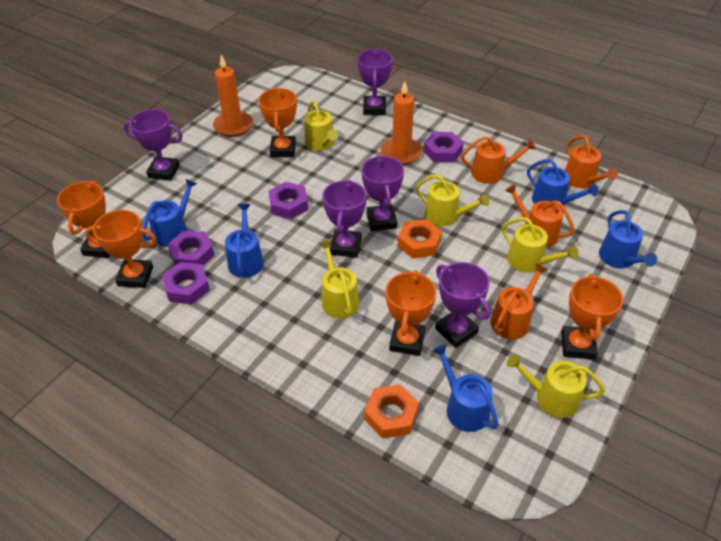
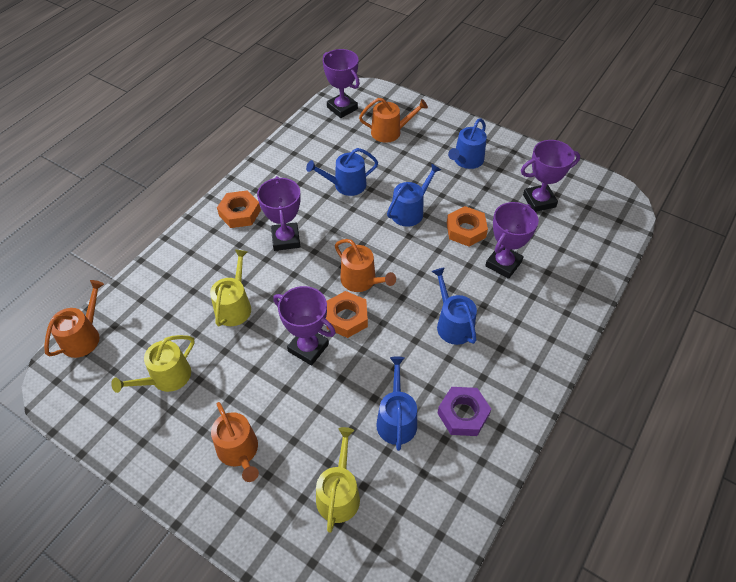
orange candle: [213,54,253,137] [381,81,423,165] = 2 -> none = 0
orange nut: [364,384,419,439] [398,219,442,258] = 2 -> [217,191,261,228] [326,291,368,338] [447,206,488,247] = 3
orange trophy: [57,181,110,258] [85,210,157,288] [259,88,297,157] [386,270,436,356] [561,274,623,360] = 5 -> none = 0
purple nut: [162,262,210,305] [167,231,214,266] [269,182,308,219] [423,132,464,163] = 4 -> [438,387,491,436] = 1
yellow watering can: [305,101,338,151] [319,240,359,318] [415,174,489,226] [502,217,578,273] [507,354,605,418] = 5 -> [111,335,195,393] [210,250,251,326] [316,427,360,533] = 3

